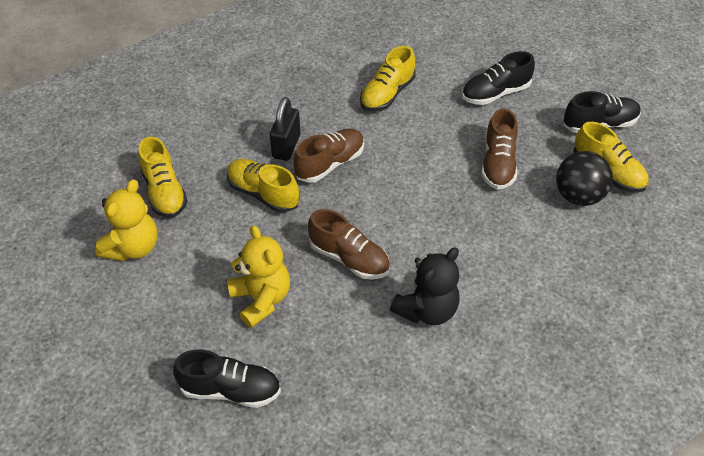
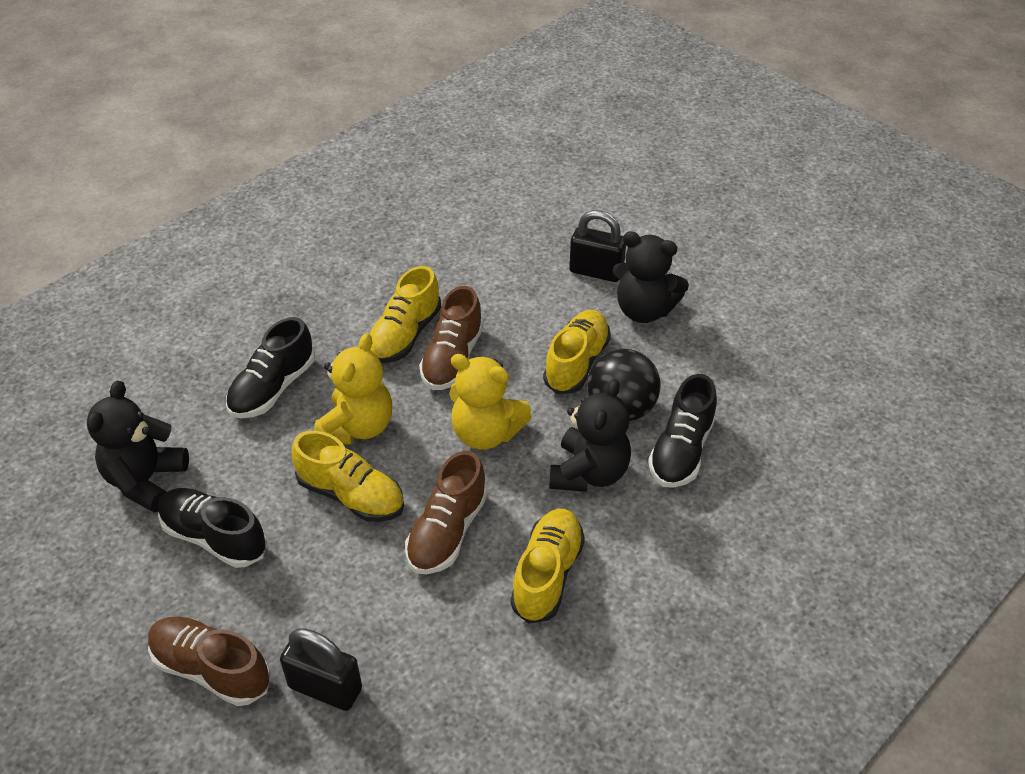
black padlock: [270,97,301,161] = 1 -> [280,628,362,711] [569,210,626,282] = 2
black teddy bear: [390,247,460,325] = 1 -> [87,380,189,513] [549,379,631,492] [612,231,689,323] = 3

